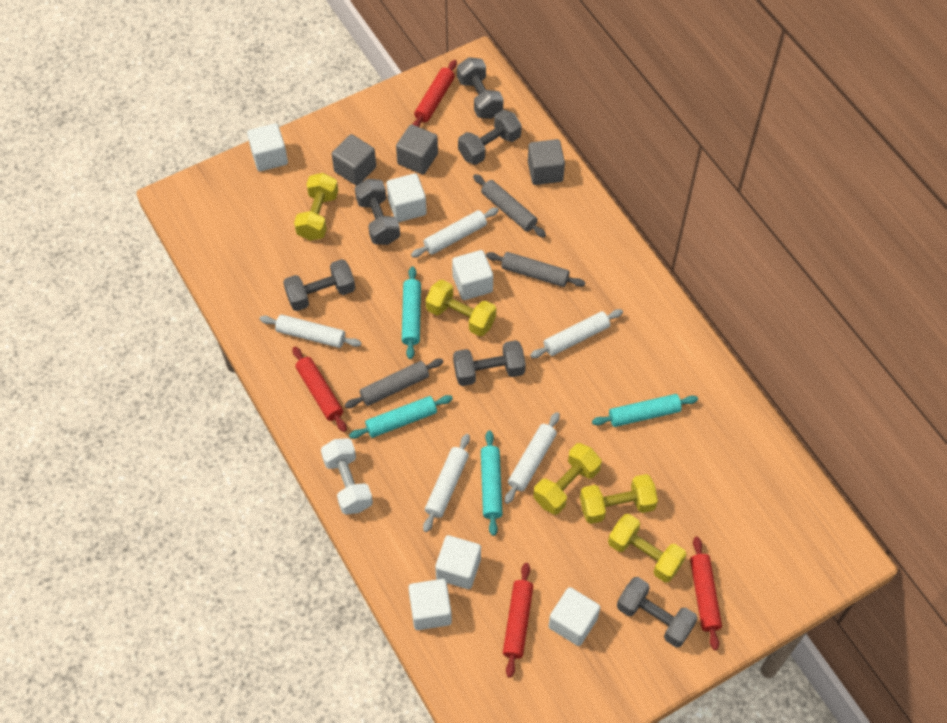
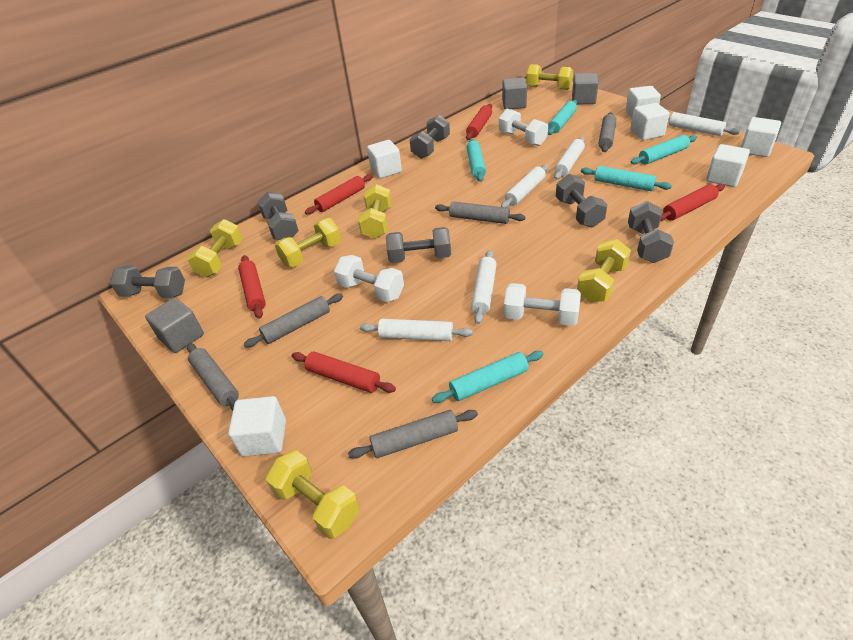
grey rolling pin: [345,359,443,408] [473,174,546,238] [486,252,585,287] = 3 -> [187,343,239,411] [244,294,343,348] [348,410,478,459] [435,201,525,224] [599,112,616,152] = 5
red rolling pin: [292,347,347,432] [412,60,457,127] [503,563,533,678] [690,537,722,650] = 4 -> [238,255,266,319] [292,351,396,393] [305,174,373,215] [466,104,492,140] [660,184,725,221] = 5
turquoise rolling pin: [349,395,453,439] [402,266,421,359] [481,430,502,536] [592,394,698,427] = 4 -> [432,351,544,403] [467,138,486,182] [548,100,577,135] [581,166,672,191] [631,135,697,165] = 5
white dumbbell: [321,438,373,515] = 1 -> [334,255,404,302] [499,109,548,146] [504,283,581,326] = 3
yellow dumbbell: [294,173,338,241] [425,280,496,336] [533,443,602,515] [580,474,658,524] [608,514,687,582] = 5 -> [187,219,243,277] [266,450,360,539] [275,218,341,267] [358,184,392,239] [526,64,573,90] [577,239,631,303] = 6

